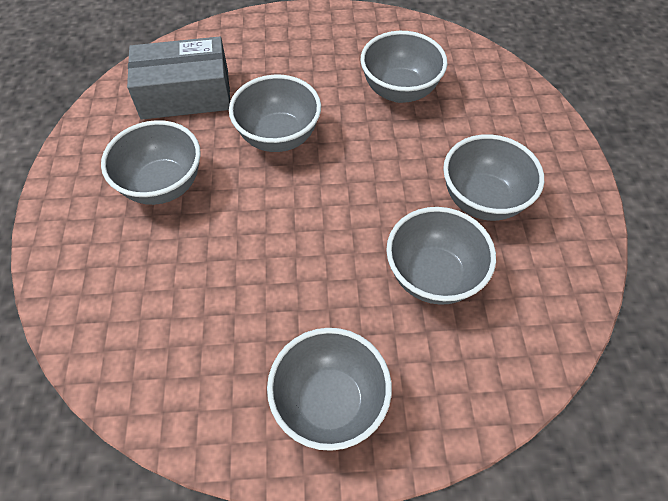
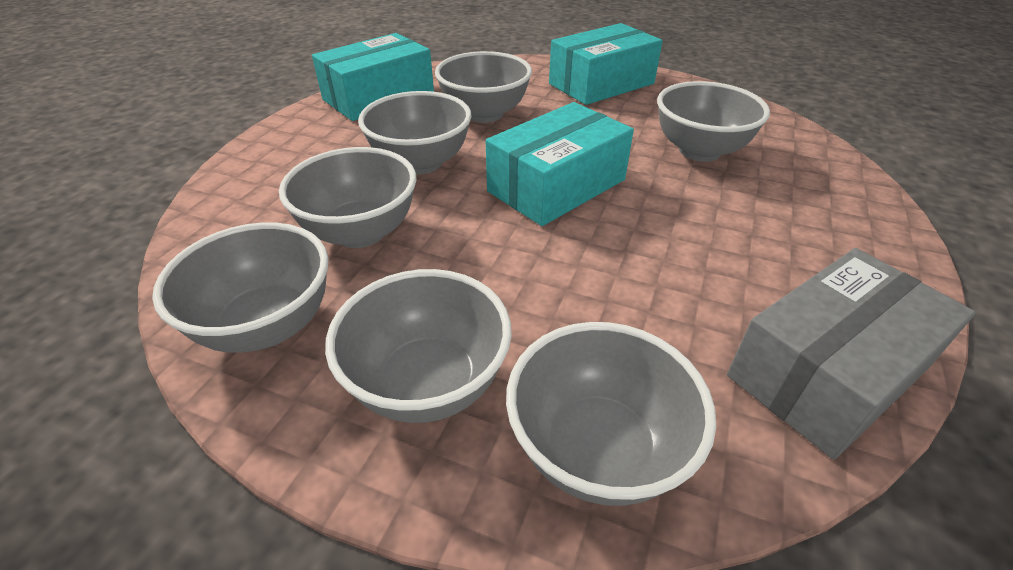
grey bowl: [101,120,201,205] [229,75,321,152] [267,328,392,451] [361,31,448,103] [386,207,496,305] [443,134,544,221] = 6 -> [152,222,329,353] [279,147,417,248] [325,269,512,423] [358,91,471,174] [435,51,532,123] [506,322,716,506] [657,81,770,162] = 7
turquoise box: none = 0 -> [312,33,434,121] [486,102,634,226] [549,23,663,105] = 3

